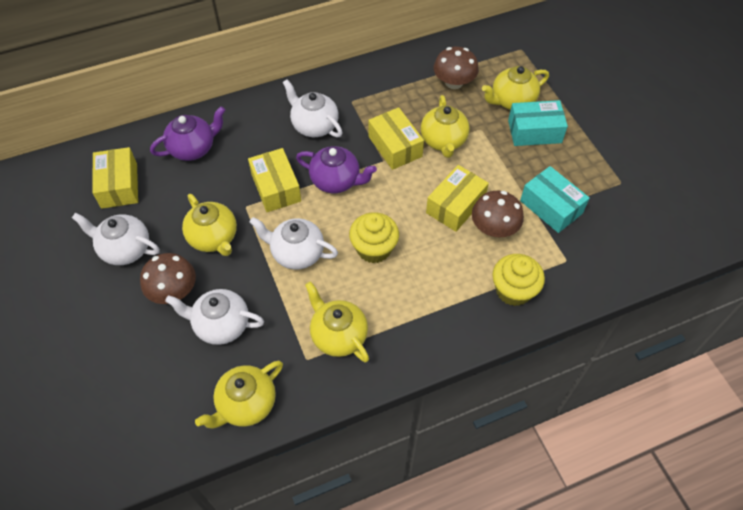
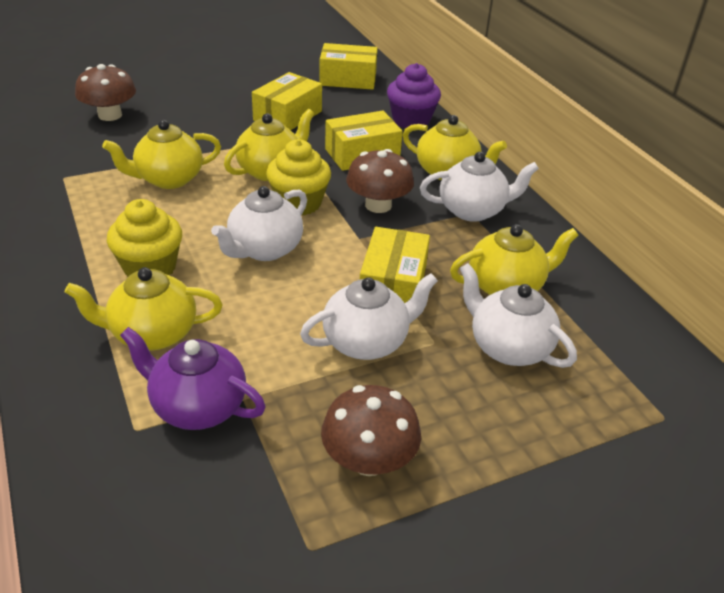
purple cupcake: none = 0 -> [387,63,441,128] = 1
purple teapot: [150,106,225,161] [296,146,377,193] = 2 -> [120,327,266,430] = 1
turquoise box: [508,100,568,146] [520,166,590,233] = 2 -> none = 0

